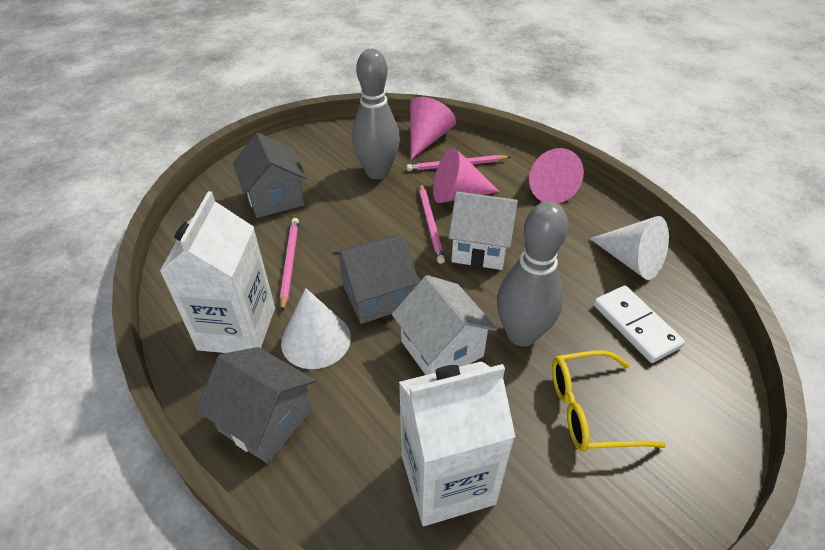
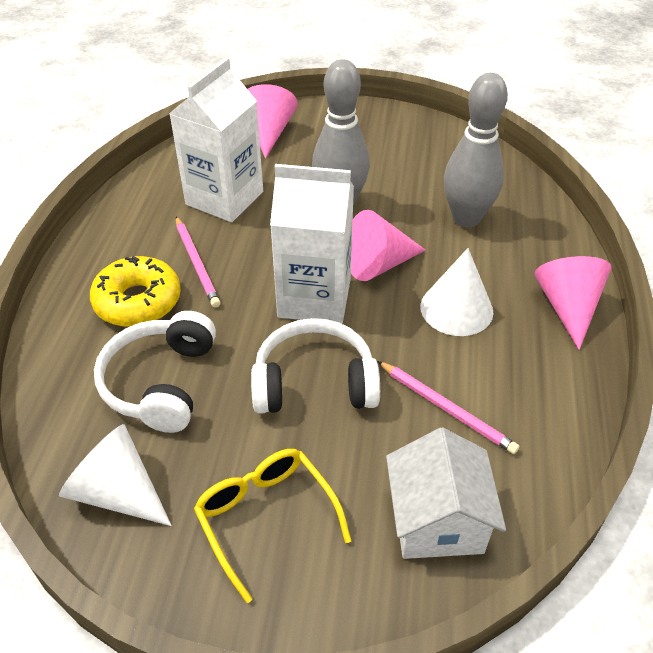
grey house: [196,347,315,464] [233,133,307,218] [333,234,419,324] = 3 -> none = 0
pink pencil: [280,218,299,312] [406,155,510,171] [419,183,445,264] = 3 -> [176,217,221,308] [377,361,519,454] = 2
white domino: [594,286,685,363] = 1 -> none = 0
white headphones: none = 0 -> [94,311,216,433] [251,318,380,414] = 2
white house: [392,275,497,375] [448,192,518,270] = 2 -> [386,427,506,559] = 1
yellow donut: none = 0 -> [90,256,181,327] = 1

